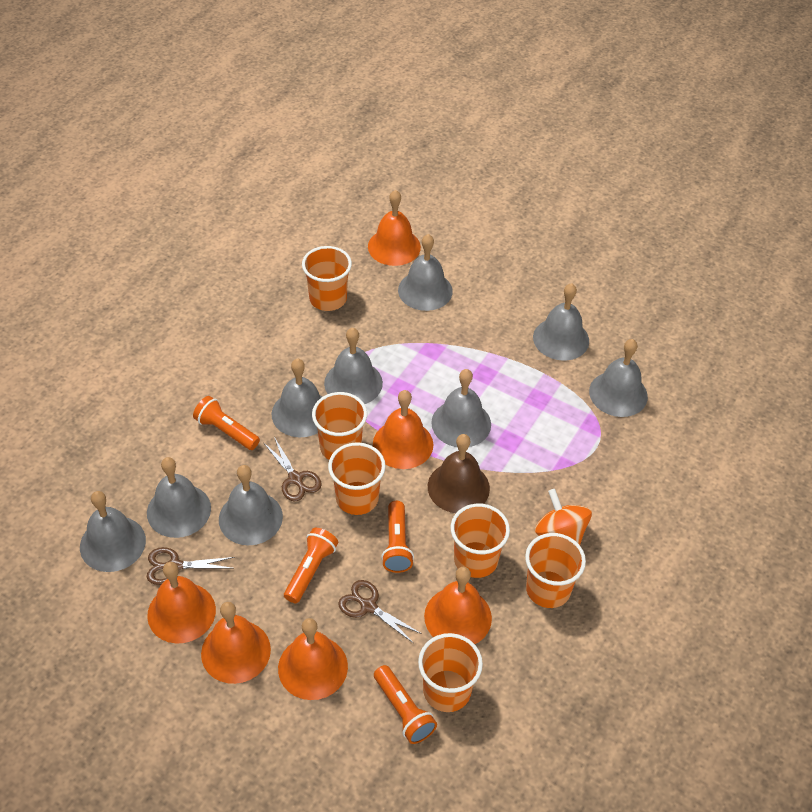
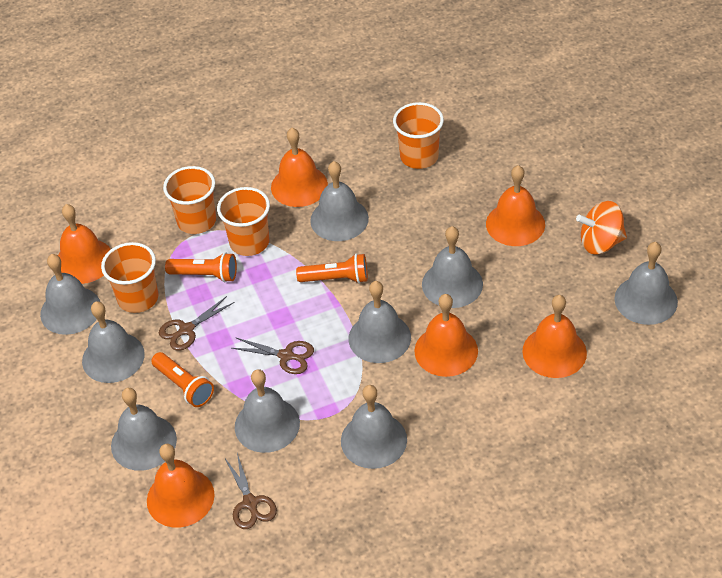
brown bell: [428,434,490,513] = 1 -> none = 0
orange cup: [302,246,352,311] [312,392,367,460] [328,442,386,515] [418,633,483,712] [451,504,510,578] [525,533,586,608] = 6 -> [101,242,158,313] [163,166,216,234] [217,187,270,256] [393,102,444,169] = 4
orange flashlight: [193,396,260,450] [284,528,338,603] [374,665,437,744] [381,501,414,573] = 4 -> [151,352,214,407] [165,252,237,282] [296,253,368,283] = 3

